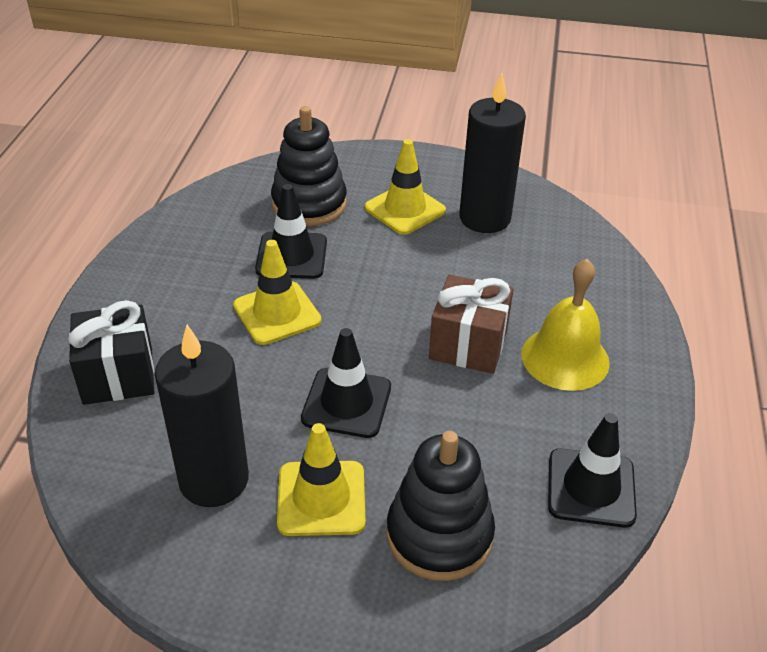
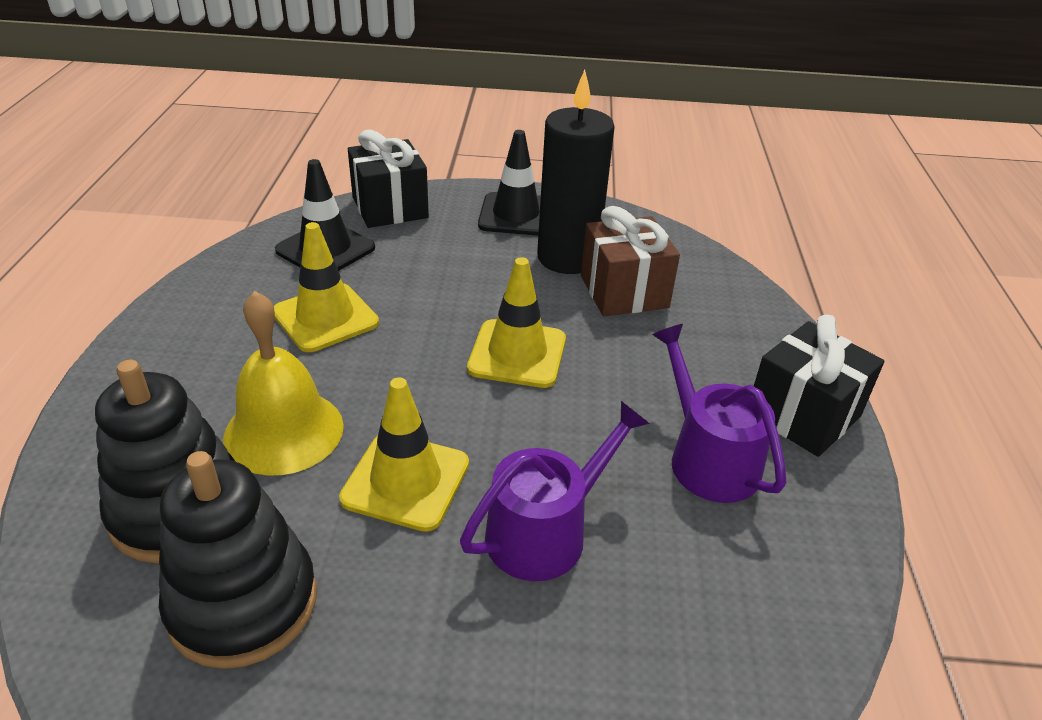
black candle: [155,325,249,507] [459,74,526,233] = 2 -> [537,70,615,274] = 1
black gift: [68,300,154,405] = 1 -> [348,130,429,228] [754,315,884,457] = 2
black traffic cone: [255,184,327,279] [301,328,391,438] [548,413,637,528] = 3 -> [275,159,375,271] [478,130,541,236] = 2
purple watering can: none = 0 -> [460,401,650,581] [652,324,787,503] = 2

